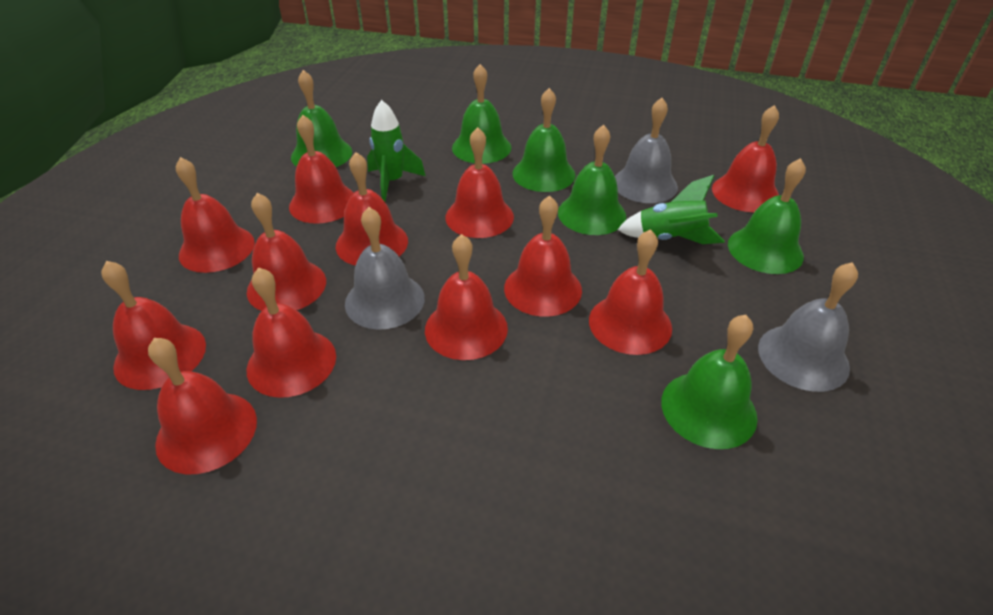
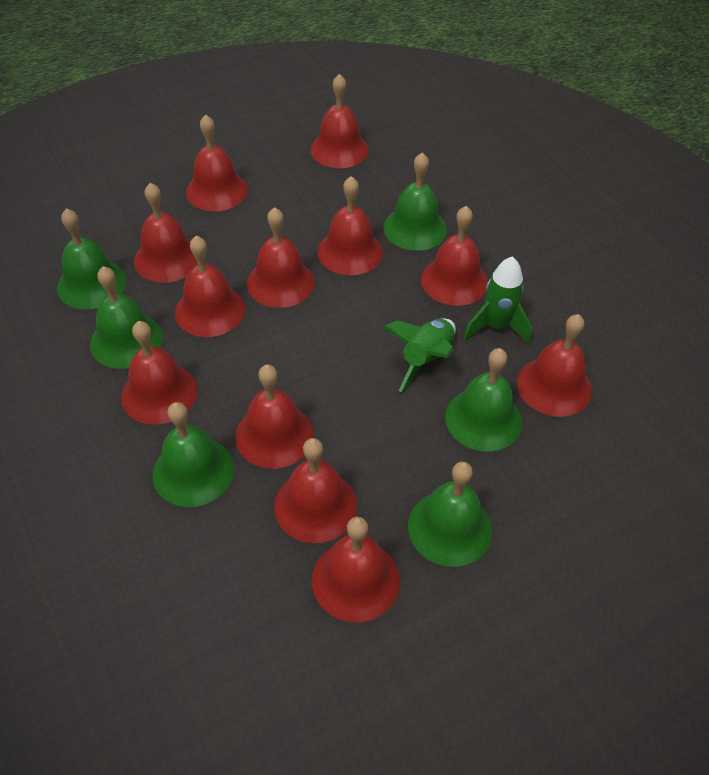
grey bell: [345,207,425,330] [615,98,678,203] [758,262,858,392] = 3 -> none = 0

